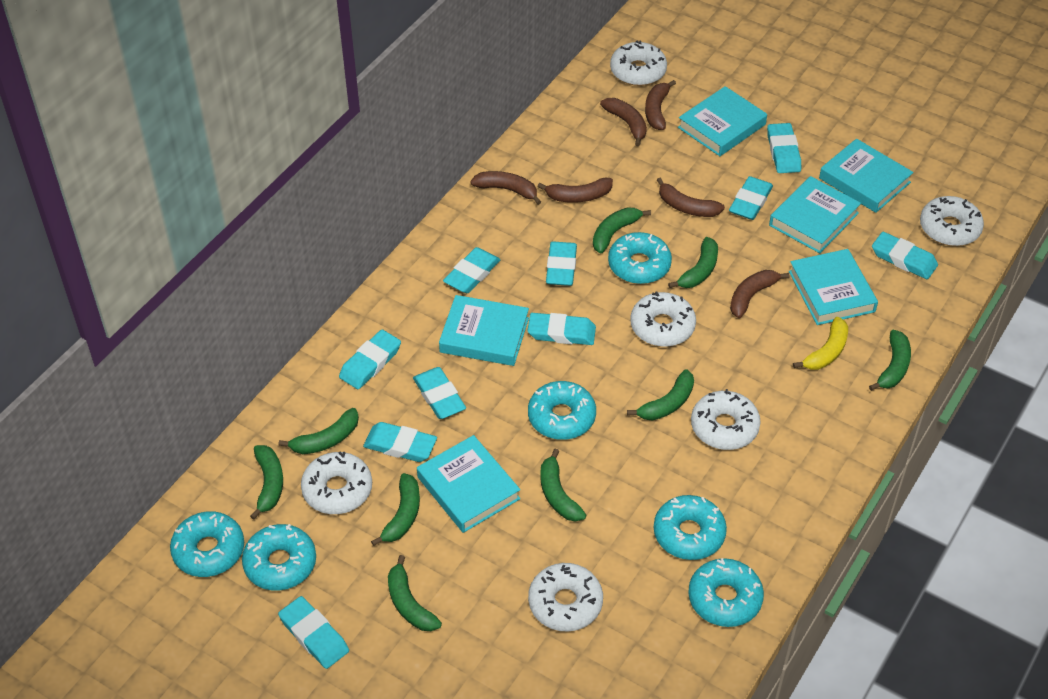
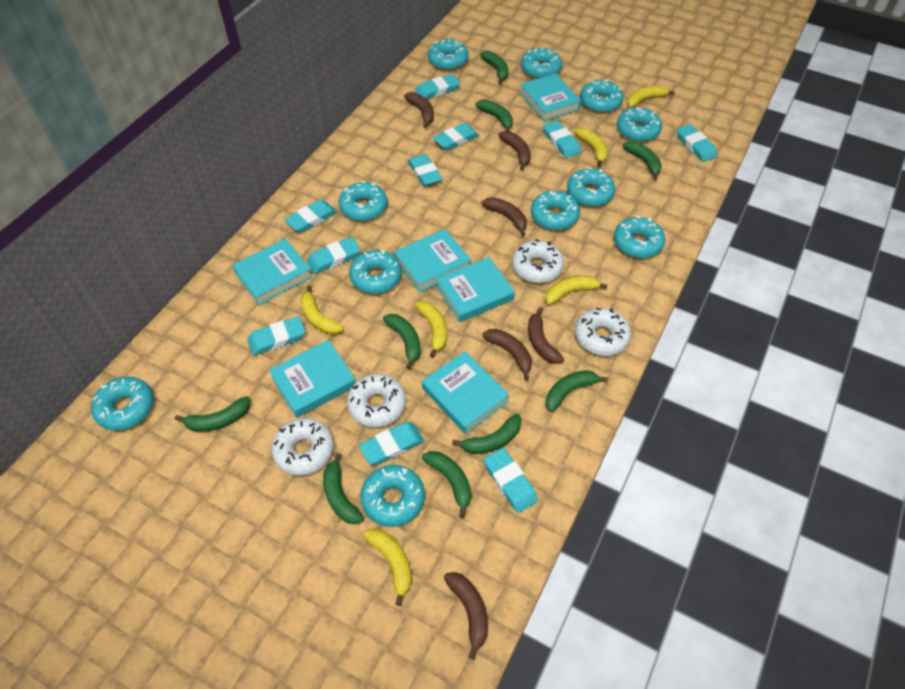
turquoise donut: [170,511,244,577] [242,524,316,591] [528,381,596,440] [608,232,672,284] [654,495,727,560] [688,558,764,627] = 6 -> [91,377,154,431] [338,181,387,221] [349,250,402,294] [361,465,425,527] [428,39,469,70] [521,48,562,79] [531,191,580,230] [567,167,615,207] [580,79,623,113] [614,216,665,258] [617,107,662,142] = 11
white donut: [301,452,372,514] [528,563,603,631] [610,40,667,86] [630,292,696,347] [691,389,761,450] [920,196,984,246] = 6 -> [271,418,334,476] [347,374,406,428] [512,239,564,283] [575,307,631,356] = 4
yellow banana: [793,317,848,370] = 1 -> [300,286,344,334] [363,528,411,606] [416,301,447,357] [546,276,607,305] [574,128,608,167] [627,86,675,108] = 6

